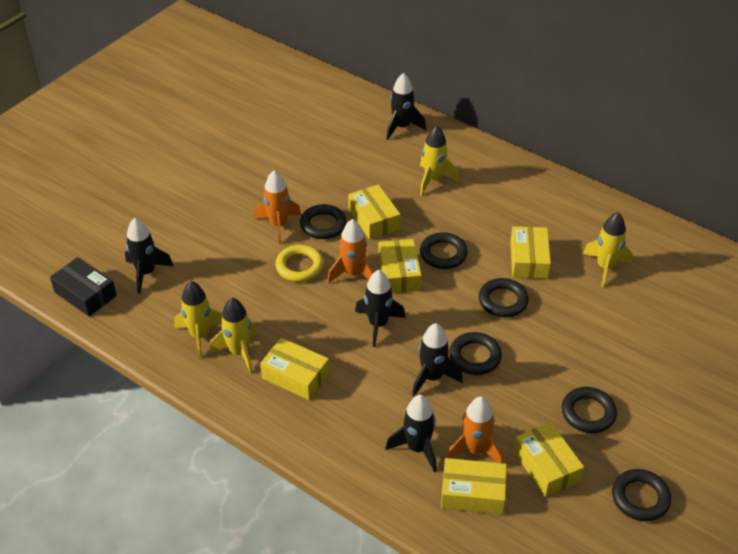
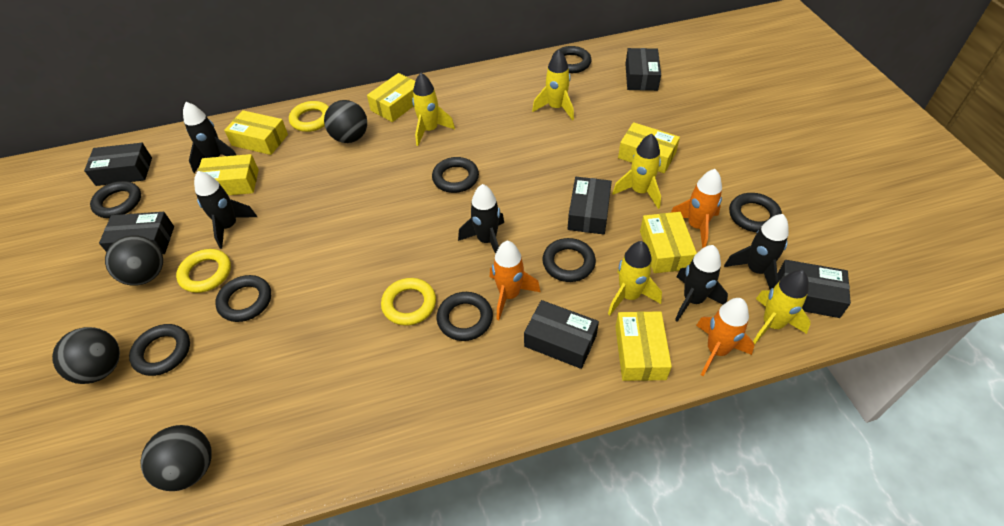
black ball: none = 0 -> [52,327,120,384] [105,235,163,286] [140,425,212,491] [324,100,367,143] = 4
black box: [50,257,117,317] = 1 -> [84,143,152,186] [99,212,174,254] [524,300,599,369] [568,177,612,234] [625,48,661,91] [778,260,851,318] = 6
black ring: [300,204,347,239] [420,232,468,269] [449,332,502,375] [479,278,529,317] [562,387,617,433] [612,469,671,521] = 6 -> [90,181,141,218] [129,324,190,376] [215,275,271,322] [432,157,479,193] [437,292,493,341] [542,238,596,282] [552,46,591,73] [729,193,782,232] = 8
yellow ring: [275,245,324,282] = 1 -> [176,249,231,293] [289,101,329,132] [381,278,436,326] = 3
yellow rocket: [174,281,222,359] [210,298,258,374] [420,126,459,195] [583,212,632,287] = 4 -> [412,73,455,146] [532,50,574,121] [608,241,662,316] [612,133,661,209] [753,270,811,345] = 5

